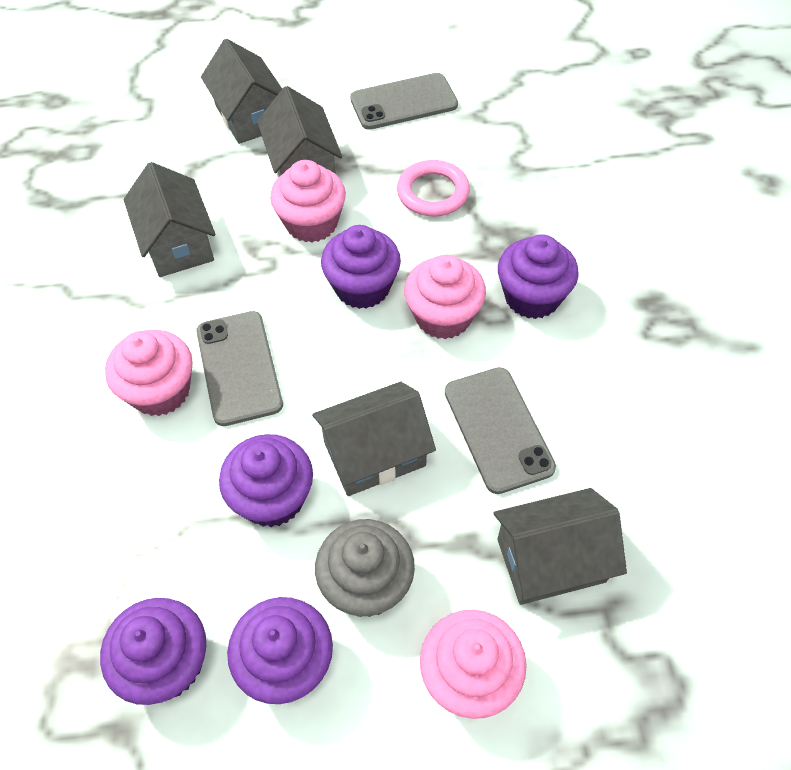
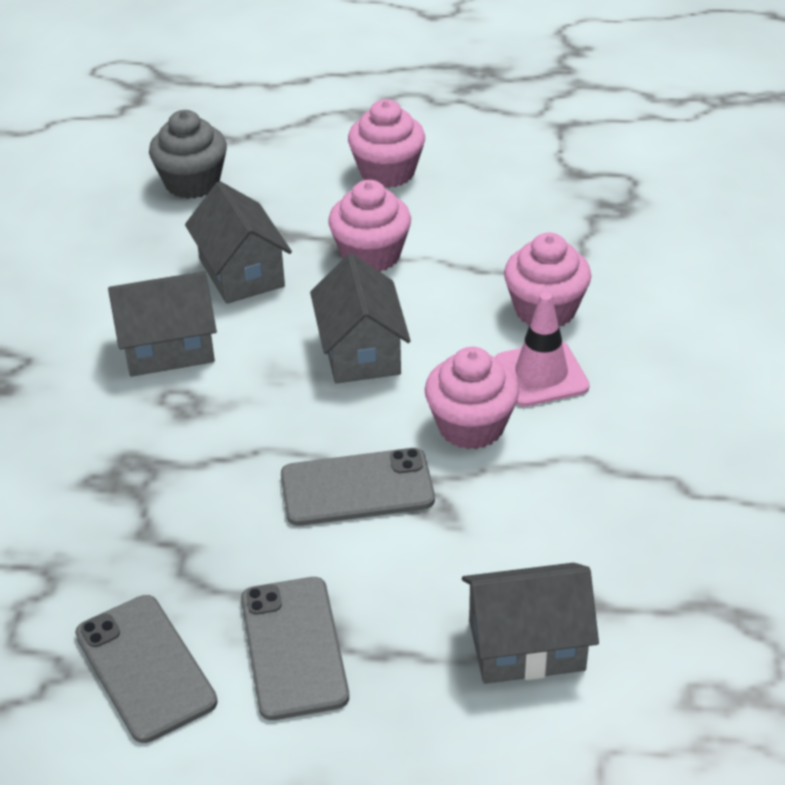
grey house: [123,162,216,277] [201,39,282,144] [257,86,342,177] [312,382,436,496] [494,488,627,605] = 5 -> [108,271,217,377] [185,181,292,304] [310,253,411,384] [462,563,599,684] = 4
pink ring: [397,160,470,217] = 1 -> none = 0
pink traffic cone: none = 0 -> [495,292,590,407] = 1
purple cupcake: [100,598,206,705] [219,434,313,527] [227,597,333,704] [321,225,401,309] [498,234,579,319] = 5 -> none = 0

